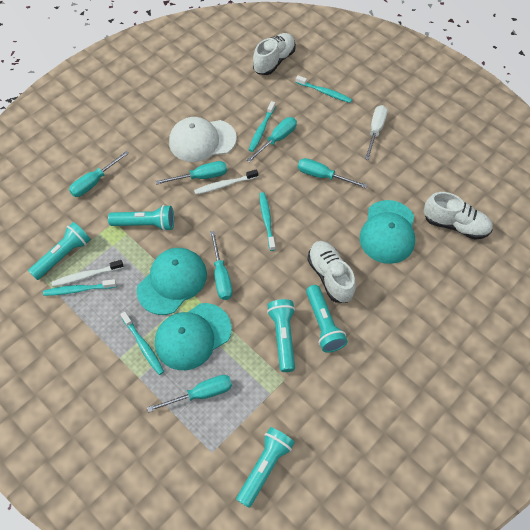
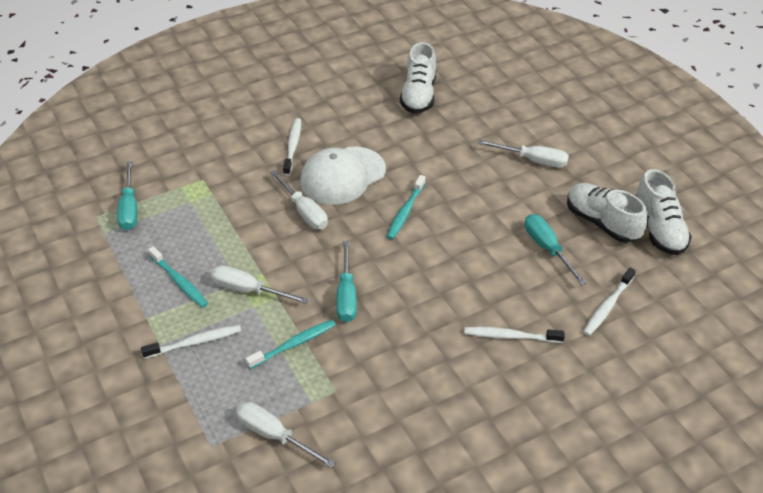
turquoise cap: [137,248,207,315] [155,303,232,370] [360,200,415,264] = 3 -> none = 0
turquoise flashlight: [28,222,91,280] [108,205,174,231] [236,427,295,508] [267,299,295,372] [306,285,348,353] = 5 -> none = 0
turquoise screwdriver: [69,151,129,197] [147,375,232,412] [156,161,227,185] [210,231,232,300] [247,117,297,162] [298,158,367,188] = 6 -> [117,161,137,230] [336,241,357,322] [525,214,587,285] = 3
turquoise toothbrush: [43,279,117,296] [120,312,164,375] [249,101,275,152] [259,192,276,251] [296,75,352,103] = 5 -> [148,246,208,308] [245,320,336,369] [387,175,426,240] = 3
white screwdriver: [365,105,387,160] = 1 -> [211,265,309,304] [236,402,336,468] [270,170,328,229] [478,140,569,168] = 4
white toothbrush: [52,260,124,287] [194,169,258,194] = 2 -> [141,325,241,359] [283,118,301,176] [464,327,565,343] [583,268,636,336] = 4

